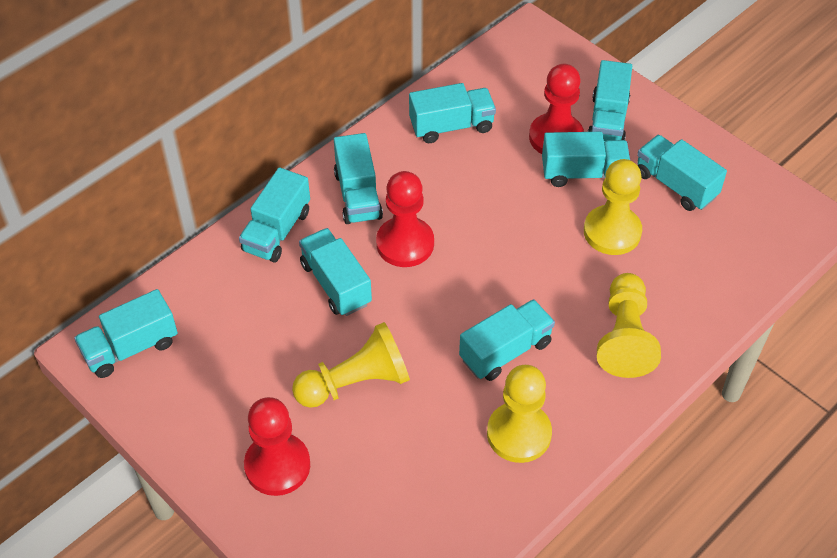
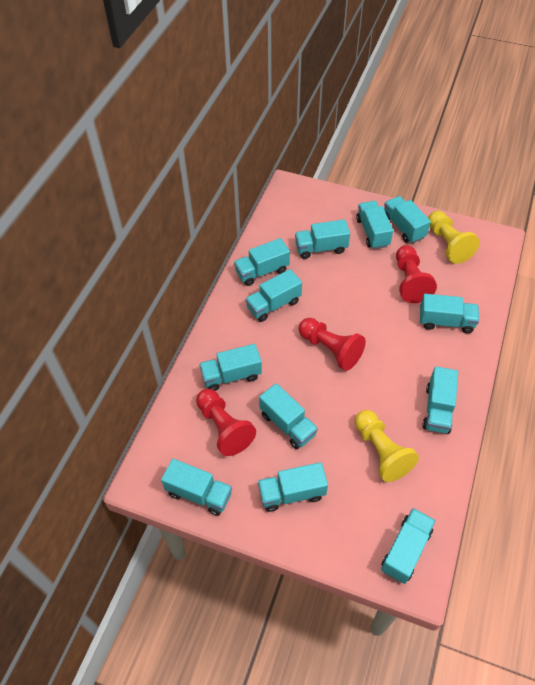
turquoise truck: [74,289,178,378] [239,167,310,263] [299,228,372,316] [334,133,383,224] [409,83,496,143] [459,299,555,381] [542,132,630,187] [588,60,632,142] [637,135,727,211] = 9 -> [161,459,232,516] [199,344,262,391] [234,238,290,286] [245,269,302,322] [258,462,328,512] [259,383,318,449] [295,219,350,259] [356,201,393,249] [381,508,436,584] [384,196,431,243] [420,294,479,333] [422,366,458,434] = 12
yellow pawn: [292,322,410,408] [487,365,552,463] [584,159,642,255] [597,273,661,378] = 4 -> [355,410,419,482] [428,211,480,264] = 2

